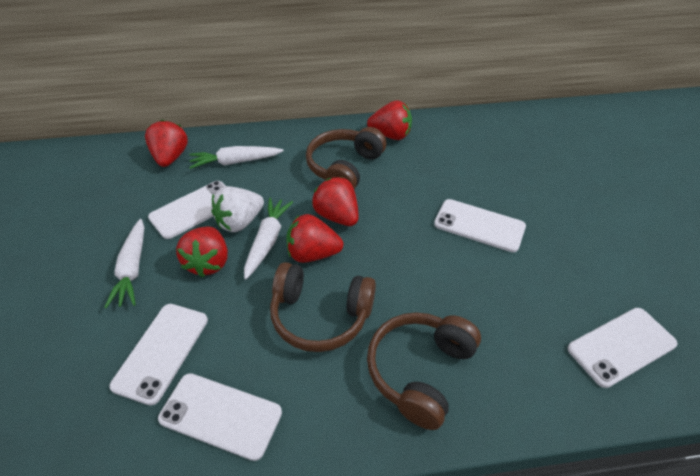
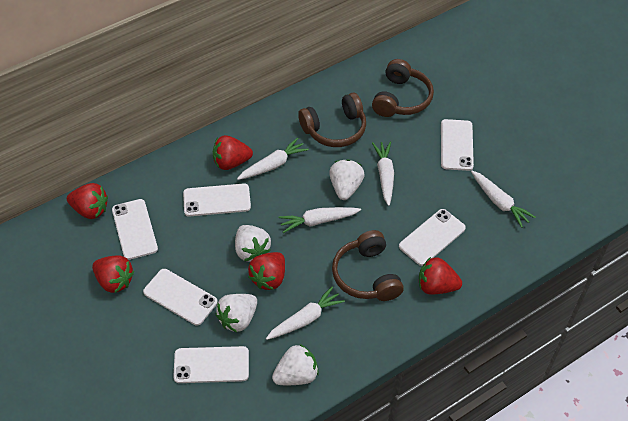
white carrot: [104,219,144,308] [189,146,283,169] [244,198,293,280] = 3 -> [237,137,309,180] [266,286,345,340] [278,207,361,233] [372,142,394,206] [471,171,536,228] = 5
white phone: [109,304,208,406] [148,181,226,239] [158,373,282,461] [434,199,526,252] [568,308,678,388] = 5 -> [112,199,158,260] [143,269,218,325] [173,346,249,383] [183,183,251,217] [399,209,466,266] [441,119,474,171] = 6
white strawberry: [211,186,264,232] = 1 -> [216,294,257,332] [235,225,271,262] [272,344,319,385] [329,160,365,200] = 4

